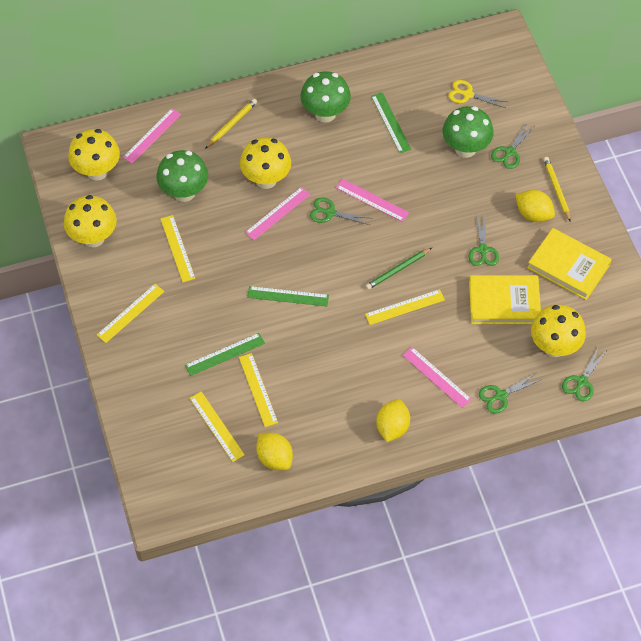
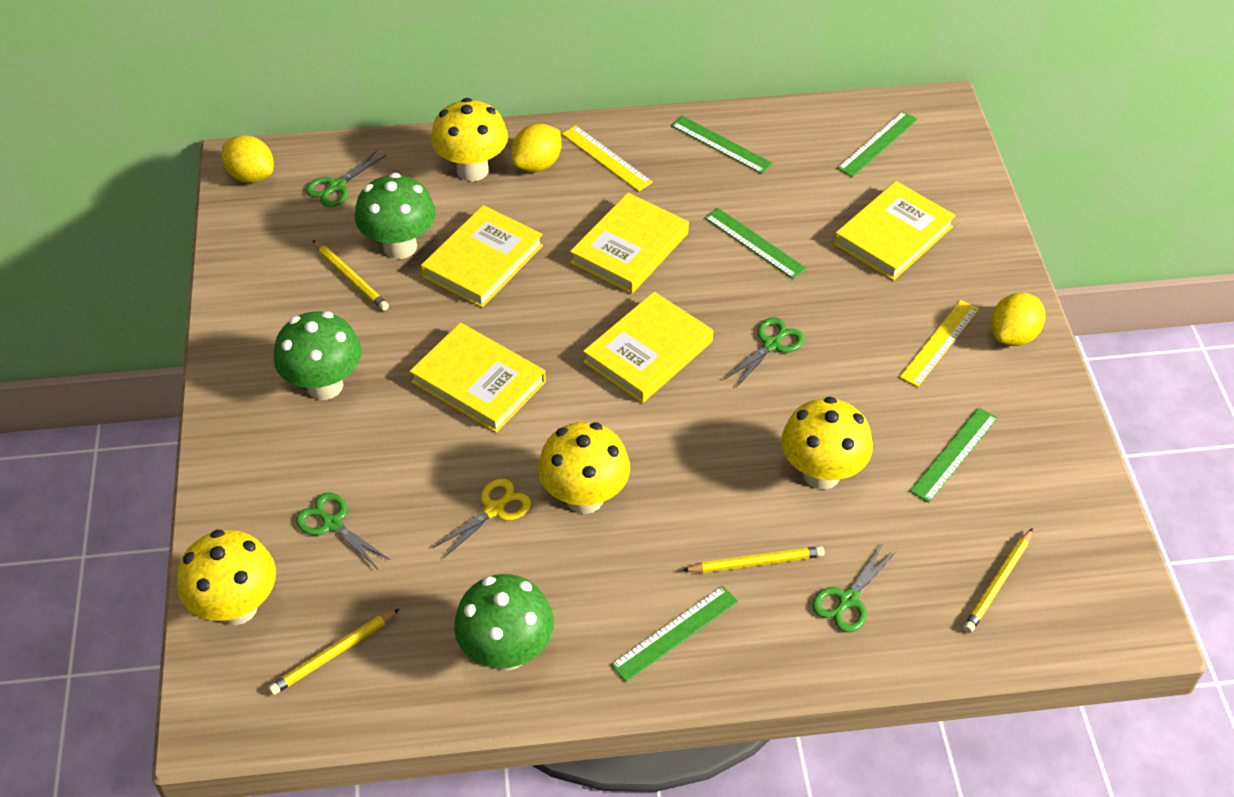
green pencil: [366,248,432,290] = 1 -> none = 0
green ruler: [185,333,265,376] [247,286,329,306] [371,92,411,153] = 3 -> [611,586,738,682] [671,116,773,174] [704,208,806,279] [837,111,918,177] [910,407,998,503] = 5
green scissors: [310,197,370,225] [468,214,499,266] [479,373,541,414] [491,123,533,169] [562,348,606,401] = 5 -> [296,493,390,569] [306,150,386,207] [724,317,805,388] [812,543,897,633] = 4
pink ruler: [123,108,181,164] [245,187,310,240] [336,179,409,222] [403,347,472,408] = 4 -> none = 0
yellow book: [469,275,541,324] [527,228,612,300] = 2 -> [409,323,546,433] [421,205,543,308] [570,193,689,294] [583,292,713,403] [834,181,956,281] = 5
yellow pencil: [205,99,257,149] [543,157,571,222] = 2 -> [268,609,399,695] [313,240,389,311] [682,546,825,573] [963,528,1033,633] = 4
yellow ruler: [97,284,164,343] [161,215,195,282] [190,391,245,462] [239,353,278,427] [365,289,445,325] = 5 -> [562,125,653,191] [899,300,979,387] = 2

